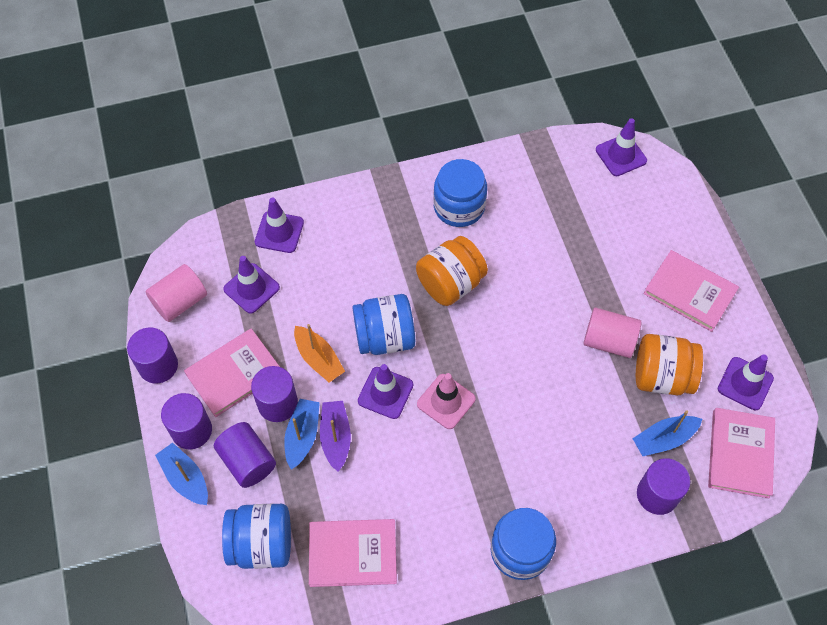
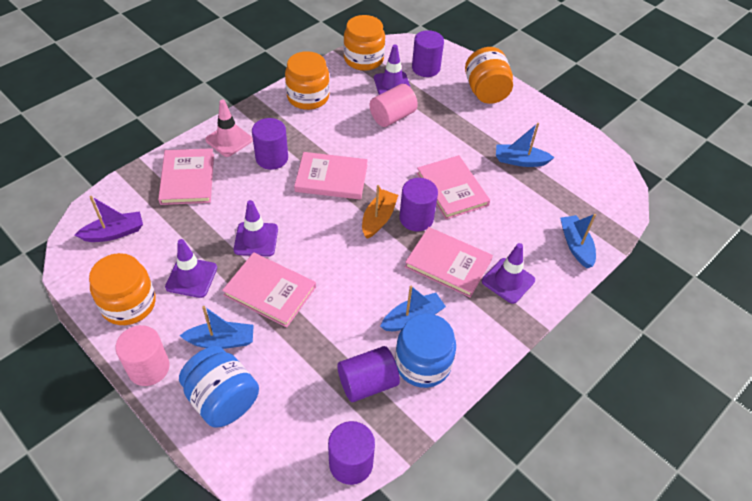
blue boat: [155,442,208,505] [284,399,320,470] [632,410,702,456] = 3 -> [180,306,254,349] [380,286,446,331] [496,123,555,167] [560,214,596,268] = 4
blue jar: [222,504,291,569] [353,294,415,355] [433,159,487,227] [491,508,556,580] = 4 -> [179,346,259,427] [395,313,456,388] = 2
orange jar: [416,236,488,306] [636,334,703,396] = 2 -> [89,253,156,325] [285,51,330,110] [344,15,385,71] [465,47,513,104] = 4
pink book: [184,328,280,417] [309,519,397,587] [644,250,739,332] [708,408,775,498] = 4 -> [158,148,214,205] [222,252,316,327] [294,152,368,200] [405,227,493,298] [417,155,490,219] = 5
purple traffic cone: [223,256,280,314] [255,198,304,253] [358,364,413,419] [596,118,647,176] [718,354,774,410] = 5 -> [165,239,217,298] [234,200,278,257] [374,44,411,95] [482,243,535,304] = 4

